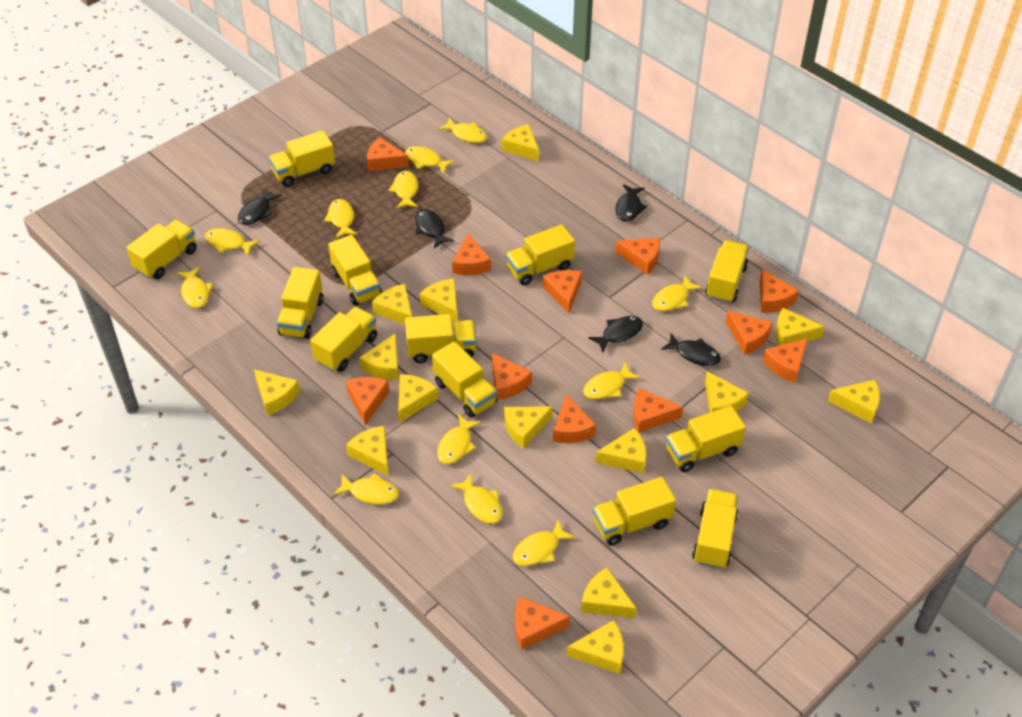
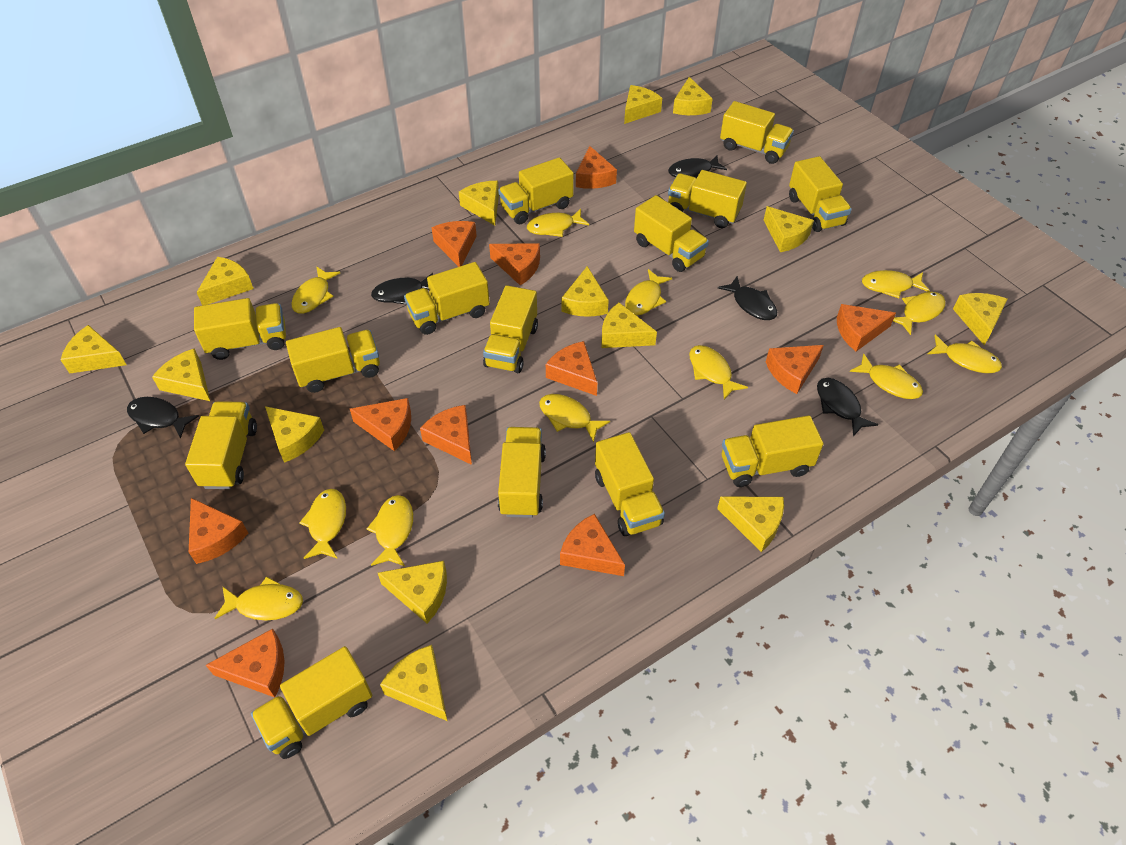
orange cheese: [346,377,389,425] [367,137,409,171] [452,233,491,275] [492,353,532,400] [515,597,570,650] [543,270,582,314] [553,394,596,443] [615,238,660,275] [633,388,683,433] [726,311,773,355] [760,269,799,313] [763,338,808,383] = 12 -> [189,498,248,564] [206,629,285,697] [350,398,411,451] [420,405,472,465] [431,221,477,267] [489,243,540,285] [546,341,597,396] [560,514,625,576] [576,146,617,189] [766,345,824,394] [837,304,896,351] = 11
yellow truck: [126,220,197,279] [269,130,335,187] [277,267,323,339] [310,306,377,372] [328,235,382,306] [405,314,477,363] [432,341,497,418] [506,224,575,286] [593,477,676,546] [665,406,746,472] [692,489,738,569] [705,240,749,303] = 12 -> [185,401,257,489] [194,298,286,360] [251,646,372,759] [286,327,380,393] [404,262,490,335] [483,285,538,373] [498,157,574,224] [498,427,546,518] [595,432,665,536] [634,195,709,272] [668,170,747,228] [720,101,794,164] [722,415,824,487] [789,156,852,232] = 14

